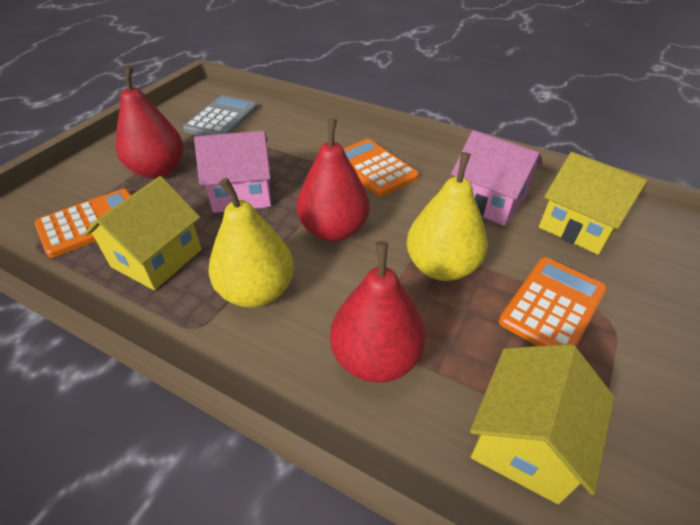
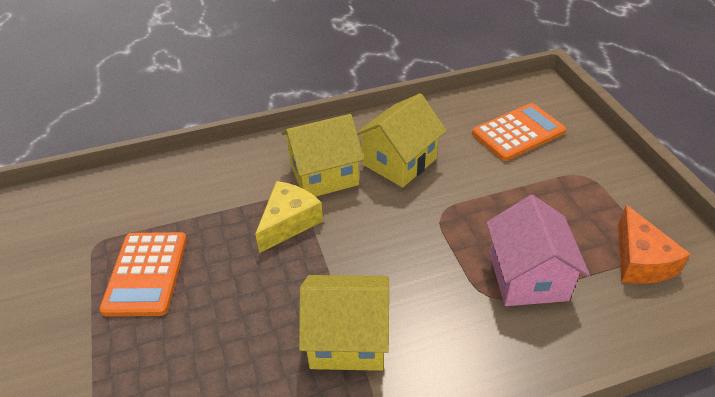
grey calculator: [183,95,258,136] = 1 -> none = 0
orange calculator: [35,189,131,258] [344,139,419,197] [499,257,607,346] = 3 -> [99,232,187,316] [472,103,566,161] = 2
orange cheese: none = 0 -> [618,205,691,284] = 1
pink house: [194,130,271,213] [451,130,543,226] = 2 -> [486,195,590,306] = 1
red pear: [116,66,184,179] [297,118,369,242] [330,241,426,383] = 3 -> none = 0
yellow cheese: none = 0 -> [255,181,323,253] = 1
yellow pear: [208,178,294,307] [406,152,488,281] = 2 -> none = 0

